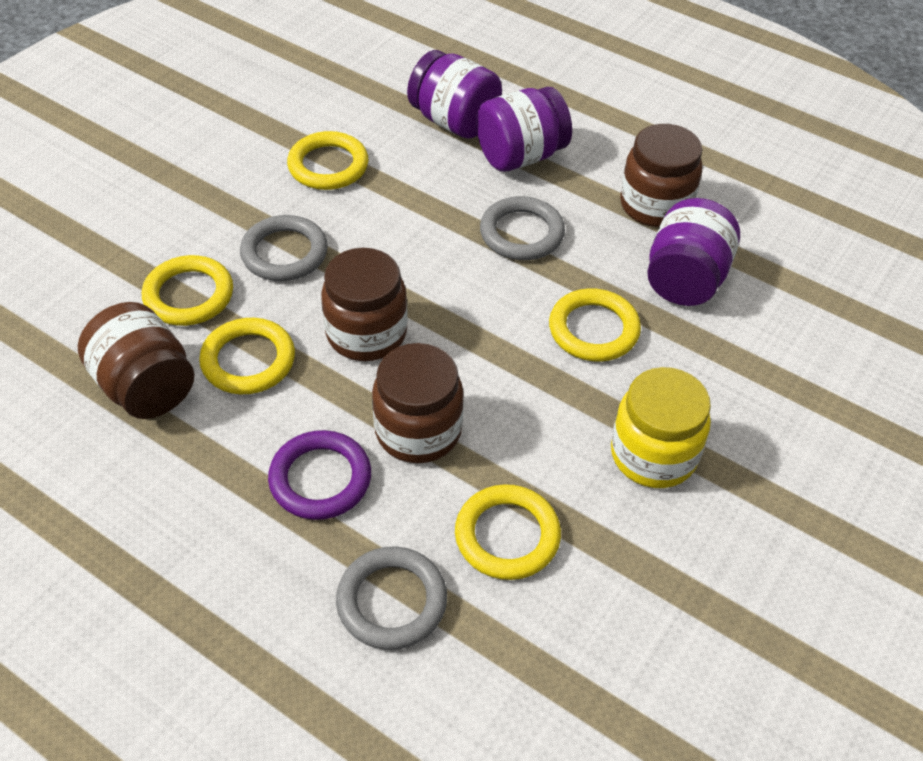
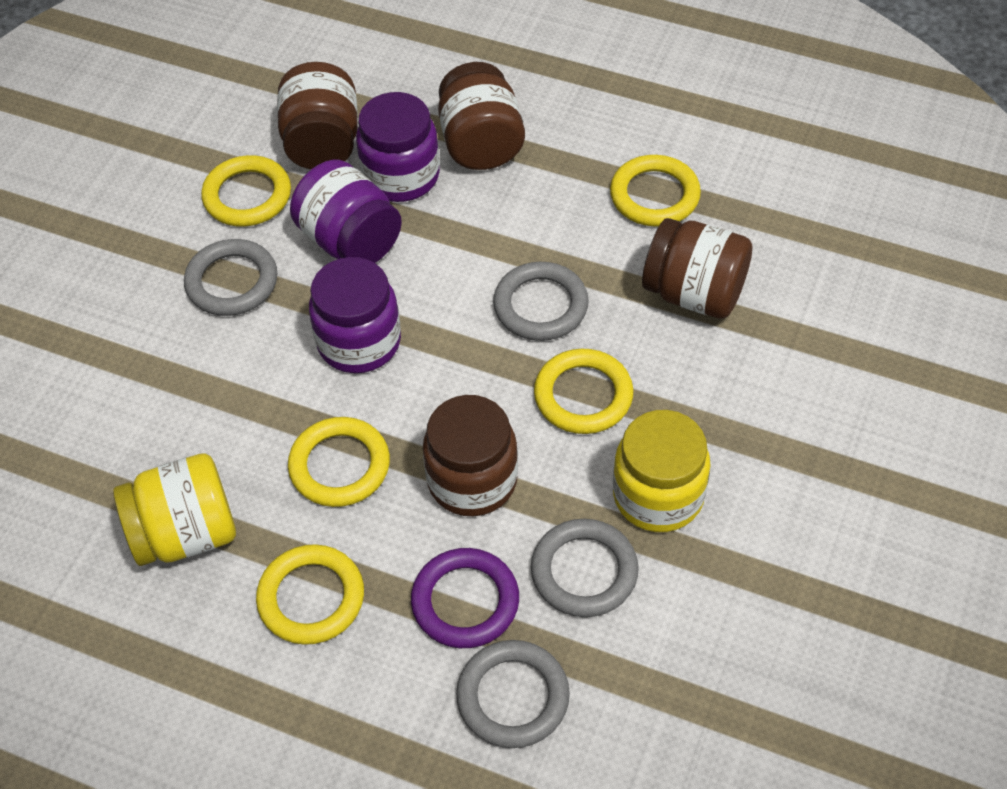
grey ring: [240,215,328,281] [336,546,447,650] [480,196,565,260] = 3 -> [184,239,277,316] [456,640,570,748] [493,262,589,341] [531,519,639,617] = 4
yellow jar: [611,367,711,488] = 1 -> [113,453,236,566] [613,410,711,532] = 2

